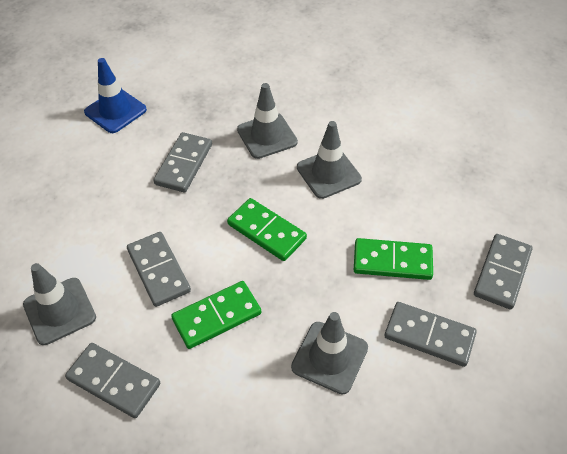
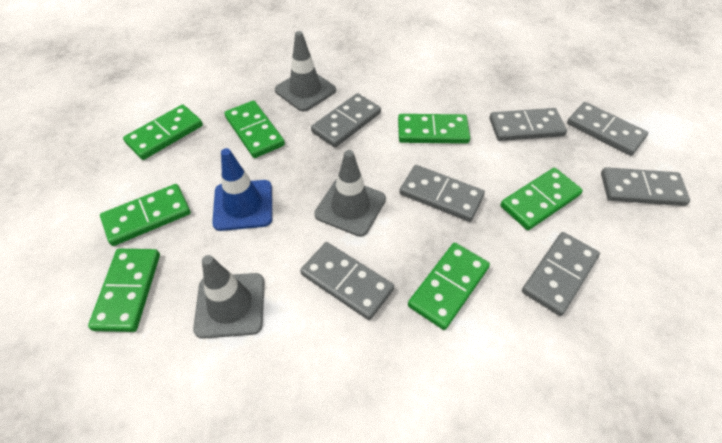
green domino: [171,281,261,349] [227,198,307,261] [354,238,433,280] = 3 -> [88,249,160,332] [100,184,191,246] [123,105,203,160] [224,101,285,158] [398,114,470,144] [408,243,490,330] [500,168,583,230] = 7
grey domino: [65,343,160,418] [127,232,191,307] [153,132,212,192] [384,302,477,367] [474,234,532,309] = 5 -> [300,242,394,320] [311,93,381,147] [400,165,485,222] [489,108,567,141] [522,232,600,316] [567,102,648,156] [601,167,690,206] = 7
grey traffic cone: [23,263,96,345] [237,83,298,159] [291,312,368,394] [297,121,362,199] = 4 -> [193,255,265,339] [275,31,336,112] [314,150,386,237] = 3

